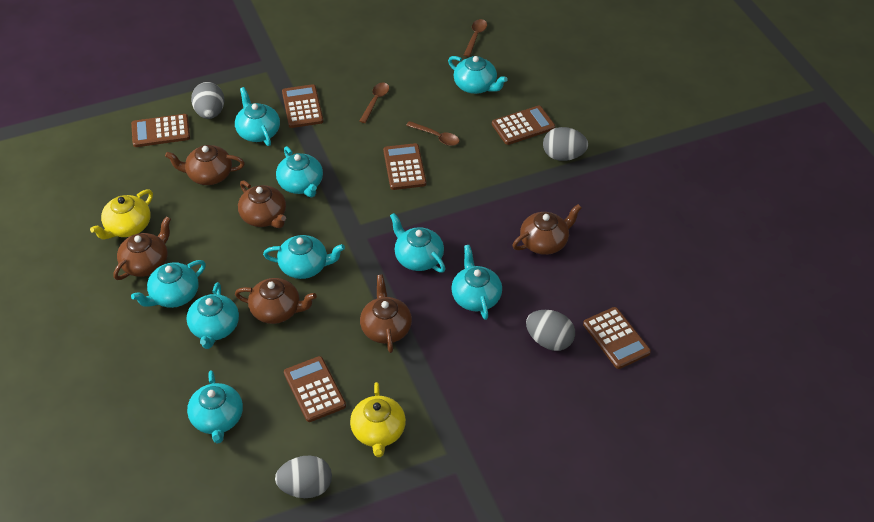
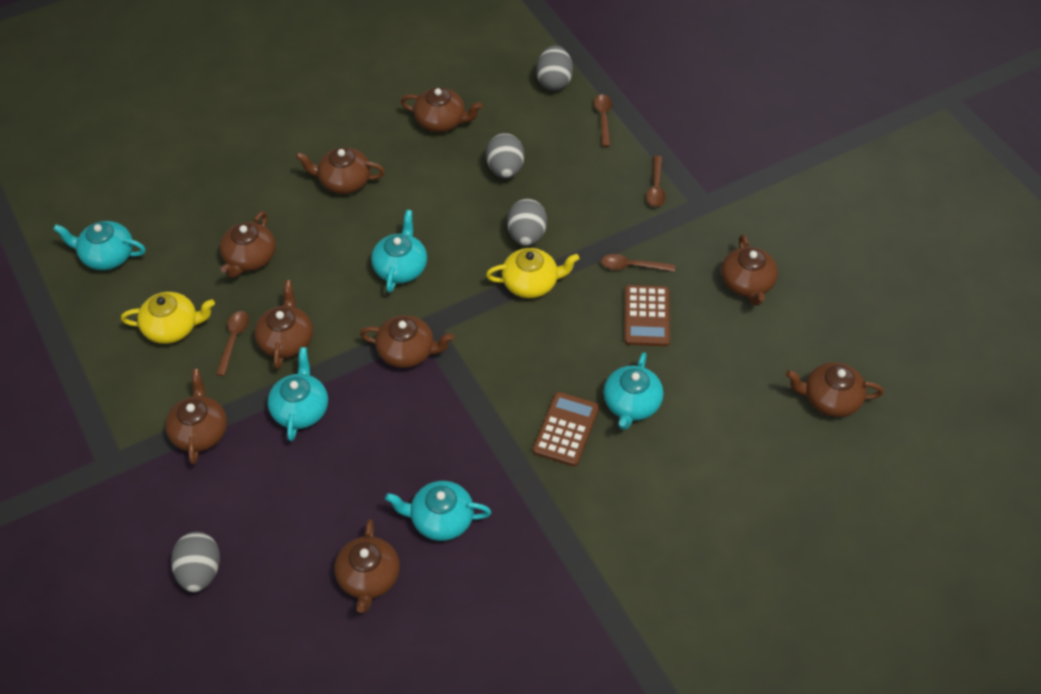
brown calculator: [131,114,190,147] [282,84,323,128] [284,356,346,422] [383,143,426,190] [492,106,555,145] [583,307,651,369] = 6 -> [533,392,599,466] [624,285,670,346] = 2
brown spoon: [359,82,389,123] [406,121,460,146] [464,19,487,57] = 3 -> [216,311,249,376] [594,94,612,147] [601,254,675,272] [646,156,666,207] = 4
brown teapot: [113,216,171,280] [165,145,245,185] [235,278,317,324] [238,180,286,228] [360,275,412,353] [513,204,582,255] = 6 -> [165,369,227,465] [220,211,276,278] [254,280,313,369] [296,147,385,194] [334,519,400,613] [360,315,454,368] [401,87,483,132] [721,234,778,306] [786,362,884,417] = 9
turquoise teapot: [131,260,206,308] [187,282,239,349] [187,370,243,444] [235,87,280,146] [263,235,345,279] [276,146,323,197] [390,213,446,273] [448,56,508,94] [451,245,502,320] = 9 -> [53,221,146,270] [268,347,328,441] [371,210,427,293] [385,481,492,541] [603,352,664,430] = 5

